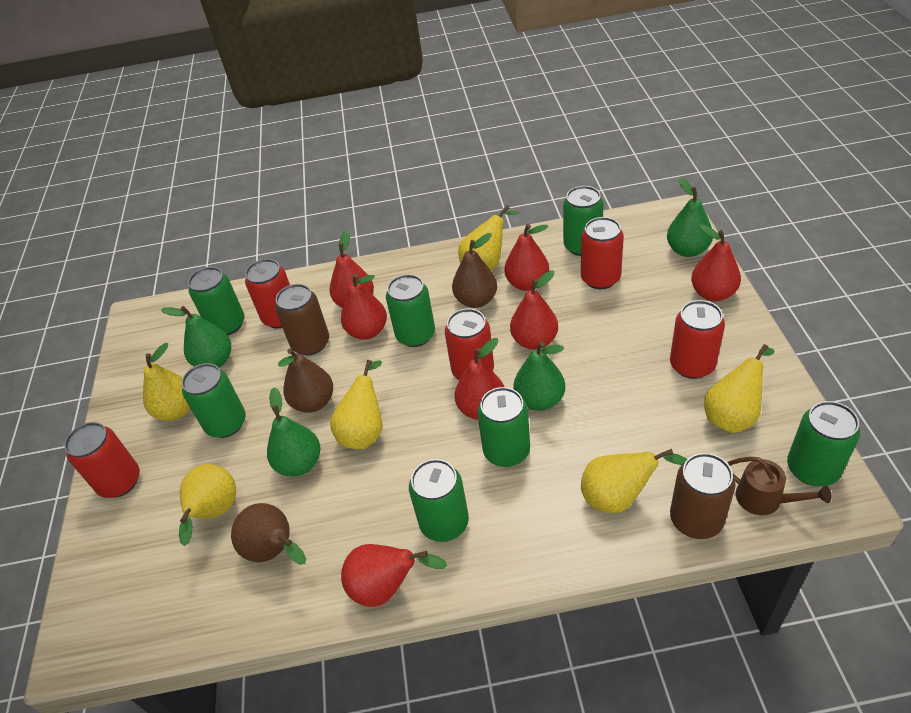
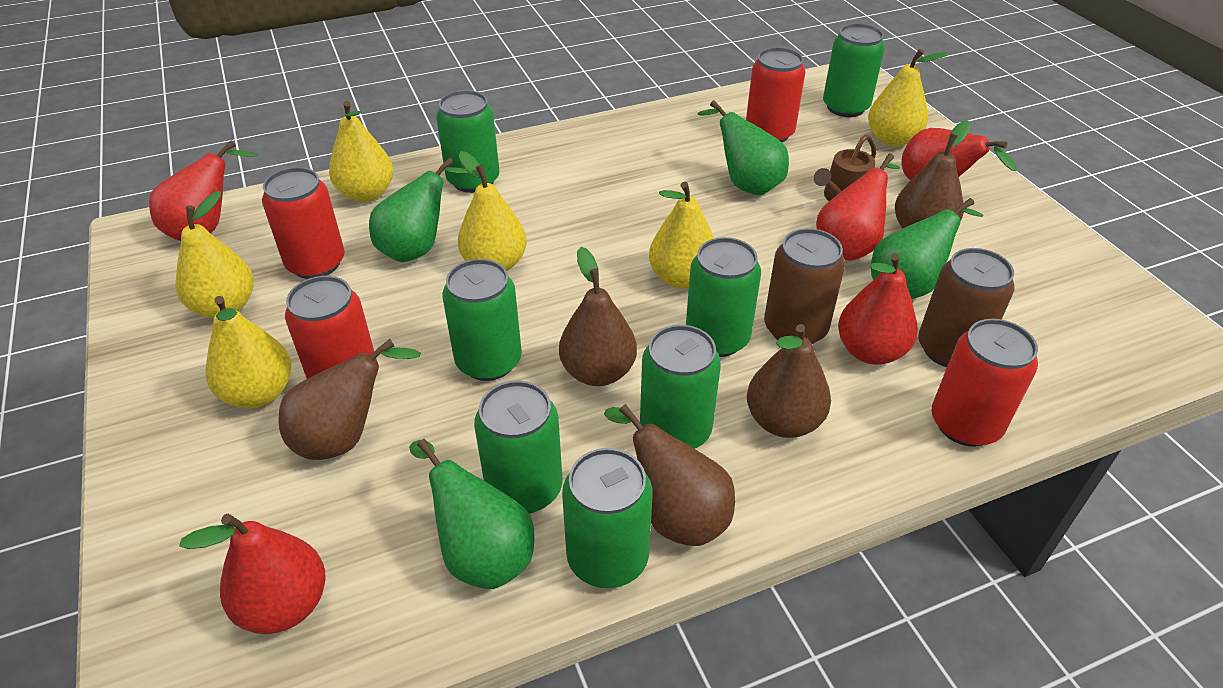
brown pear: [231,503,306,565] [278,348,333,413] [452,233,497,308] = 3 -> [278,339,421,460] [559,247,637,386] [604,404,735,546] [747,324,831,438] [895,120,971,228] = 5
red can: [64,422,140,498] [245,259,290,328] [445,308,494,380] [581,217,624,289] [670,300,725,379] = 5 -> [262,167,345,279] [285,276,377,379] [746,47,805,142] [931,319,1038,447] = 4
red pear: [330,230,374,308] [341,274,387,340] [341,544,448,607] [455,338,504,420] [504,224,549,291] [510,270,558,350] [691,224,741,301] = 7 -> [149,140,258,241] [179,514,325,634] [816,153,900,261] [838,253,918,365] [901,128,1016,181] = 5

